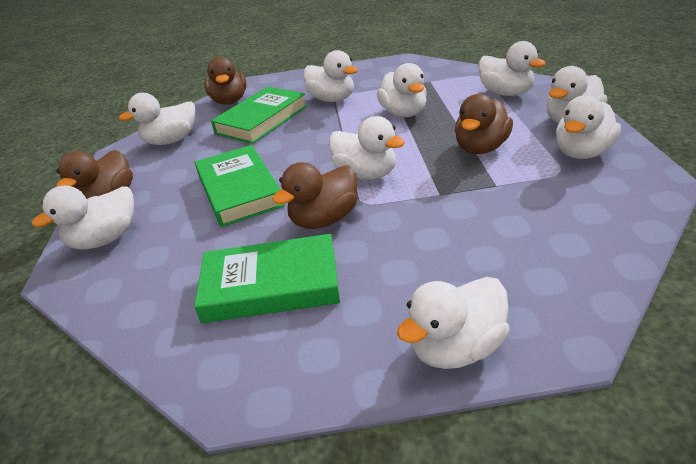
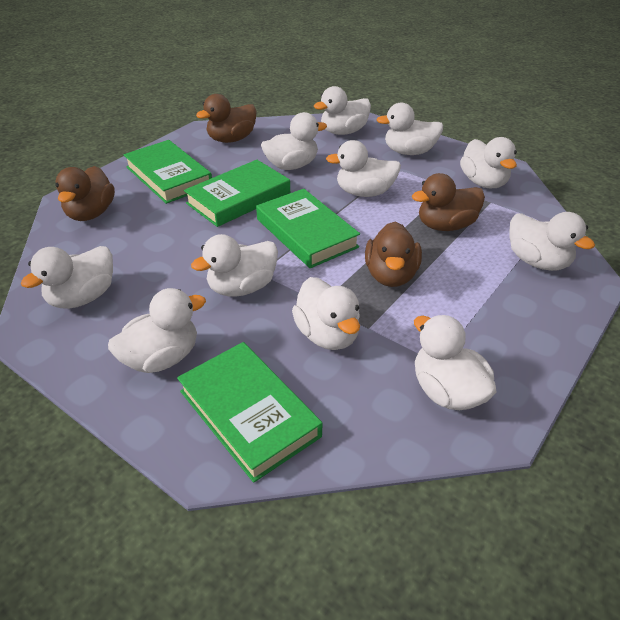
green book: [194,234,340,323] [195,145,285,227] [211,87,307,144] = 3 -> [124,140,212,204] [177,342,322,483] [184,160,290,227] [256,189,360,268] = 4
white duck: [32,185,134,250] [119,93,195,145] [304,50,358,102] [329,116,405,180] [377,63,427,117] [397,277,510,369] [479,41,546,96] [547,66,607,123] [556,95,621,159] = 9 -> [21,246,113,309] [108,288,206,373] [191,234,278,297] [261,112,327,170] [292,277,360,350] [314,86,371,135] [326,140,401,197] [377,102,443,155] [414,315,497,410] [460,137,517,188] [510,212,595,271] = 11

